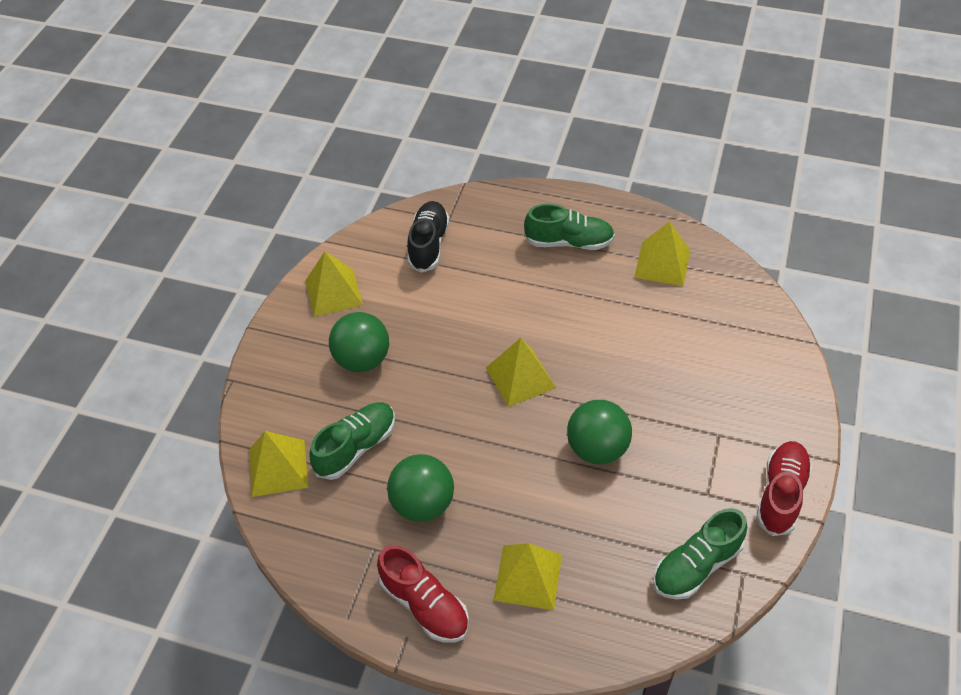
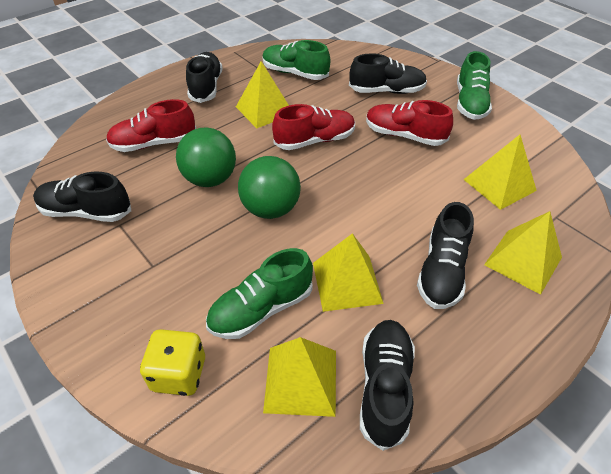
black shoe: [407,201,450,273] = 1 -> [33,171,131,222] [186,52,223,103] [349,54,427,94] [360,320,415,451] [417,202,474,309] = 5
green ball: [329,312,389,372] [387,454,454,522] [567,400,632,464] = 3 -> [176,127,236,187] [238,156,301,219] = 2
red shoe: [377,545,469,643] [756,441,812,536] = 2 -> [106,99,196,152] [272,104,355,150] [366,100,453,146] = 3
yellow dice: none = 0 -> [140,329,205,396] = 1

